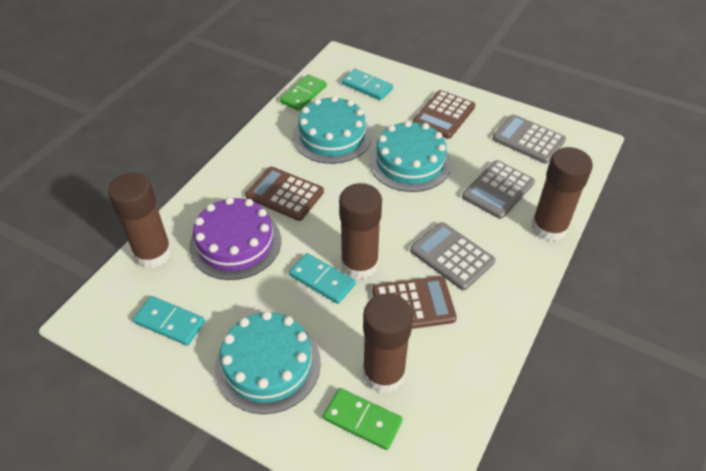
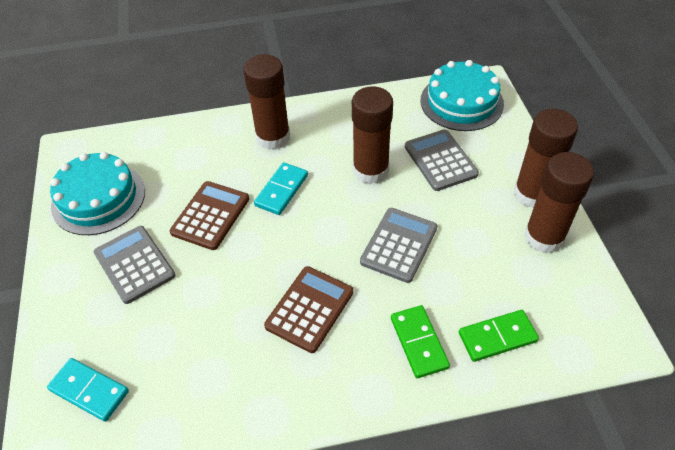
brown calculator: [245,167,324,221] [372,276,457,329] [413,90,475,139] = 3 -> [170,181,249,250] [264,266,353,353] = 2
purple cake: [189,197,281,280] = 1 -> none = 0
turquoise cake: [215,311,321,414] [293,96,372,164] [369,120,451,192] = 3 -> [50,152,145,235] [420,60,504,131] = 2
turquoise domino: [133,296,205,346] [289,253,356,304] [342,69,393,100] = 3 -> [47,358,129,422] [254,162,308,215] = 2

